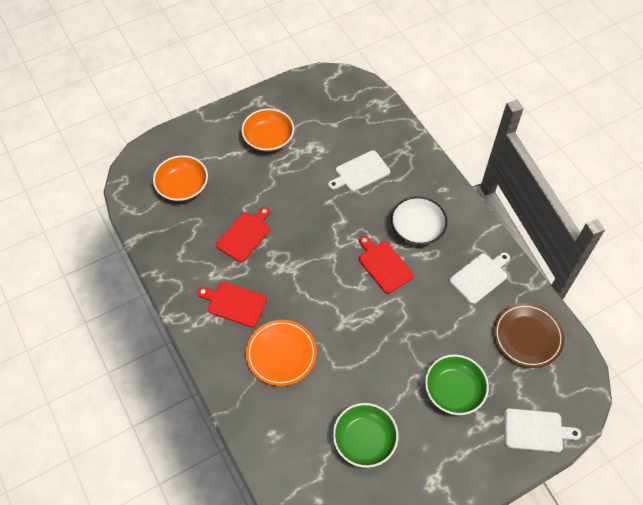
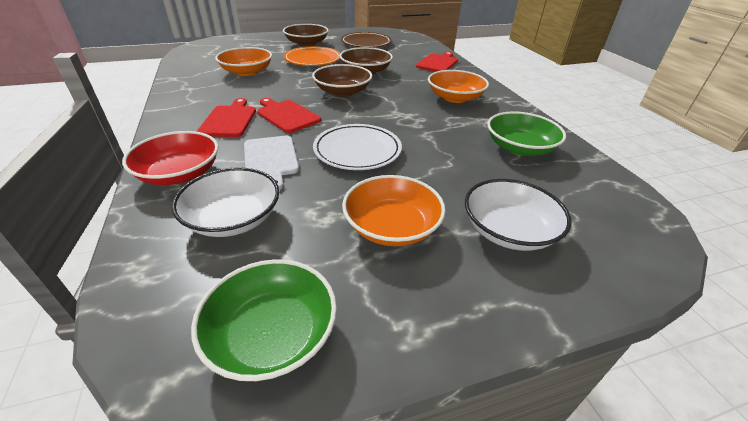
brown bowl: none = 0 -> [283,24,329,47] [312,64,372,97] [340,47,393,75] = 3
orange bowl: [153,155,208,201] [242,109,294,152] = 2 -> [215,47,272,76] [342,175,446,246] [428,70,489,103] = 3
red bowl: none = 0 -> [122,131,218,185] = 1
white bowl: [391,196,448,245] = 1 -> [172,167,279,237] [465,179,571,251] = 2
white cutting board: [328,150,390,192] [449,252,510,304] [504,408,581,452] = 3 -> [244,136,299,190] = 1
white plate: none = 0 -> [313,124,402,170] = 1

